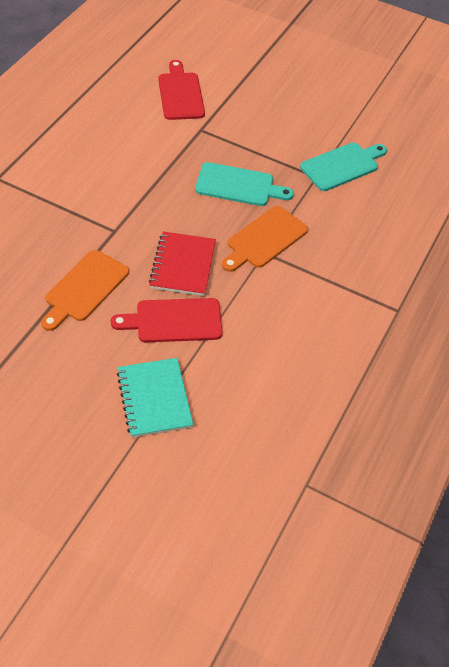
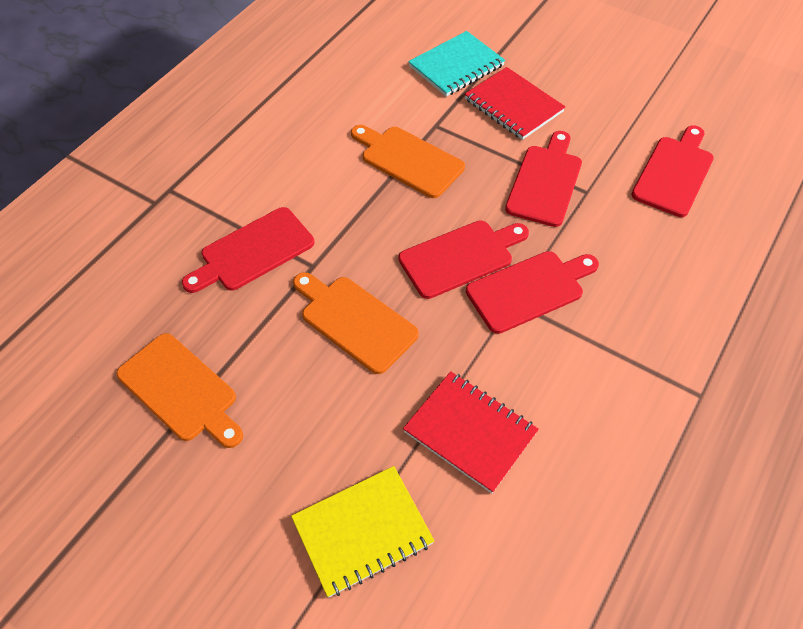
orange cutting board: [41,250,129,331] [222,206,308,272] = 2 -> [116,333,243,448] [293,272,419,374] [351,125,465,198] = 3
red cutting board: [111,298,223,343] [158,60,205,120] = 2 -> [182,207,314,293] [399,220,529,299] [466,251,599,334] [505,131,582,227] [631,125,714,217] = 5
red notebook: [149,232,216,296] = 1 -> [403,371,539,493] [465,67,565,140] = 2
turquoise cutting board: [195,162,294,206] [300,143,387,191] = 2 -> none = 0
yellow notebook: none = 0 -> [291,466,435,598] = 1

